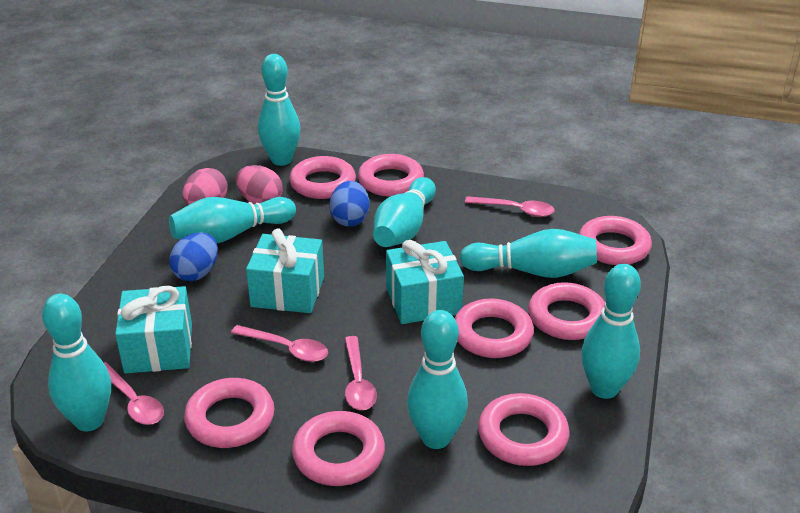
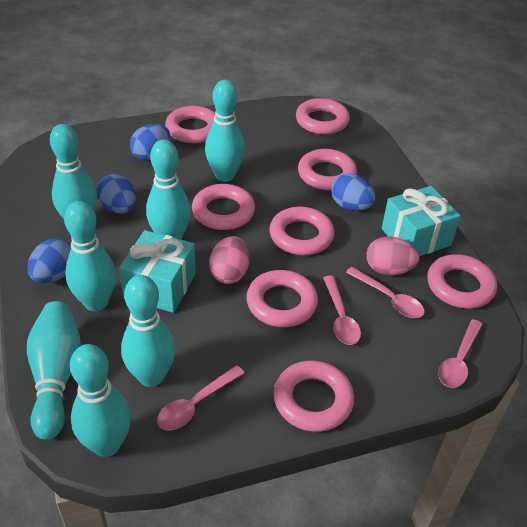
blue egg: [169,232,218,281] [329,181,369,227] = 2 -> [27,238,71,283] [97,174,136,214] [130,124,171,160] [331,173,375,211] = 4
turquoise gift: [115,285,192,374] [246,229,324,313] [386,240,464,324] = 3 -> [119,230,196,313] [382,186,461,256] = 2

